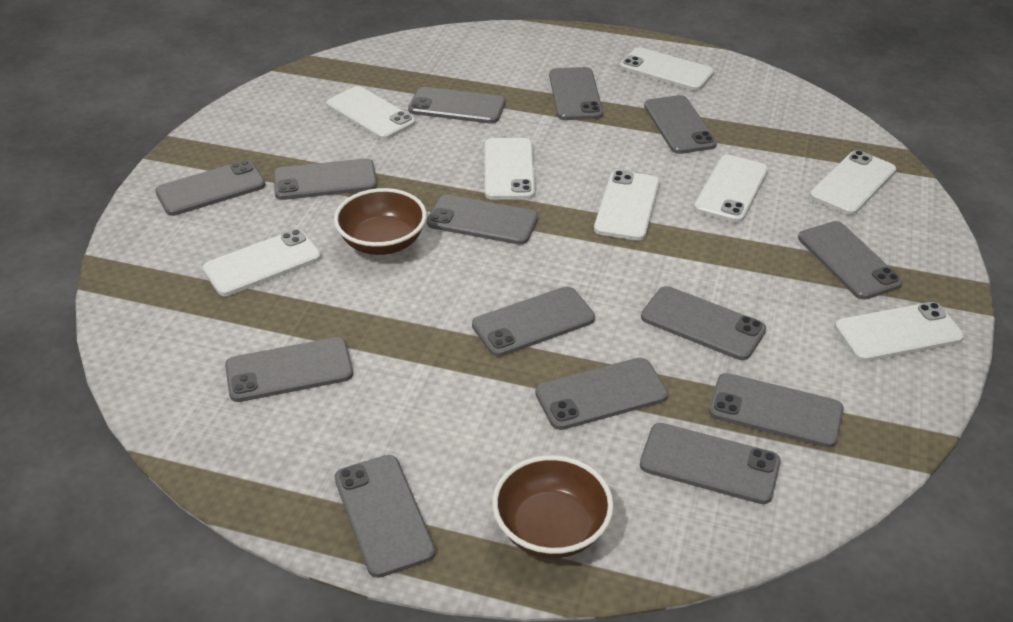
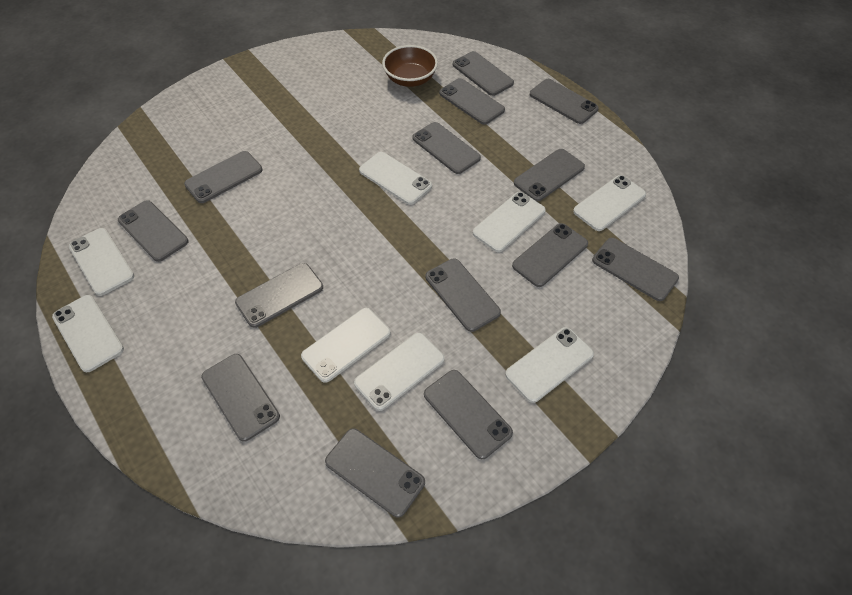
brown bowl: [334,188,427,255] [492,455,614,558] = 2 -> [382,45,438,87] = 1

